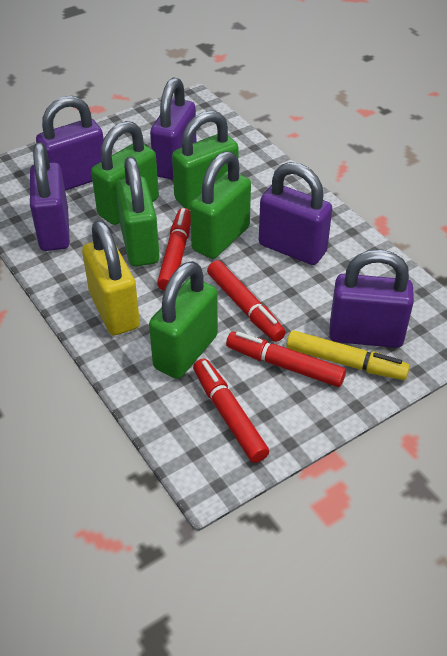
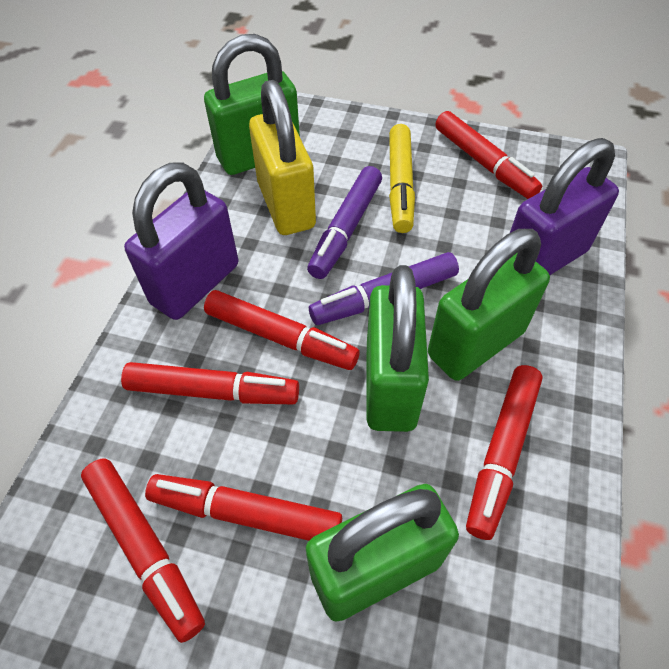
green padlock: [91,121,159,225] [116,157,160,267] [149,261,218,379] [172,110,239,210] [190,151,251,259] = 5 -> [204,34,300,175] [306,484,459,622] [366,265,429,432] [428,229,550,381] = 4
purple marker: none = 0 -> [307,166,382,279] [309,252,459,325] = 2
purple padlock: [30,142,70,251] [36,96,104,191] [150,77,196,180] [259,162,332,265] [329,250,414,348] = 5 -> [124,162,239,320] [510,138,619,275] = 2
red marker: [157,208,191,291] [193,358,269,463] [207,260,286,342] [226,331,346,387] = 4 -> [81,459,205,643] [121,362,299,404] [145,474,342,541] [204,290,360,370] [435,111,542,199] [466,365,543,540] = 6

